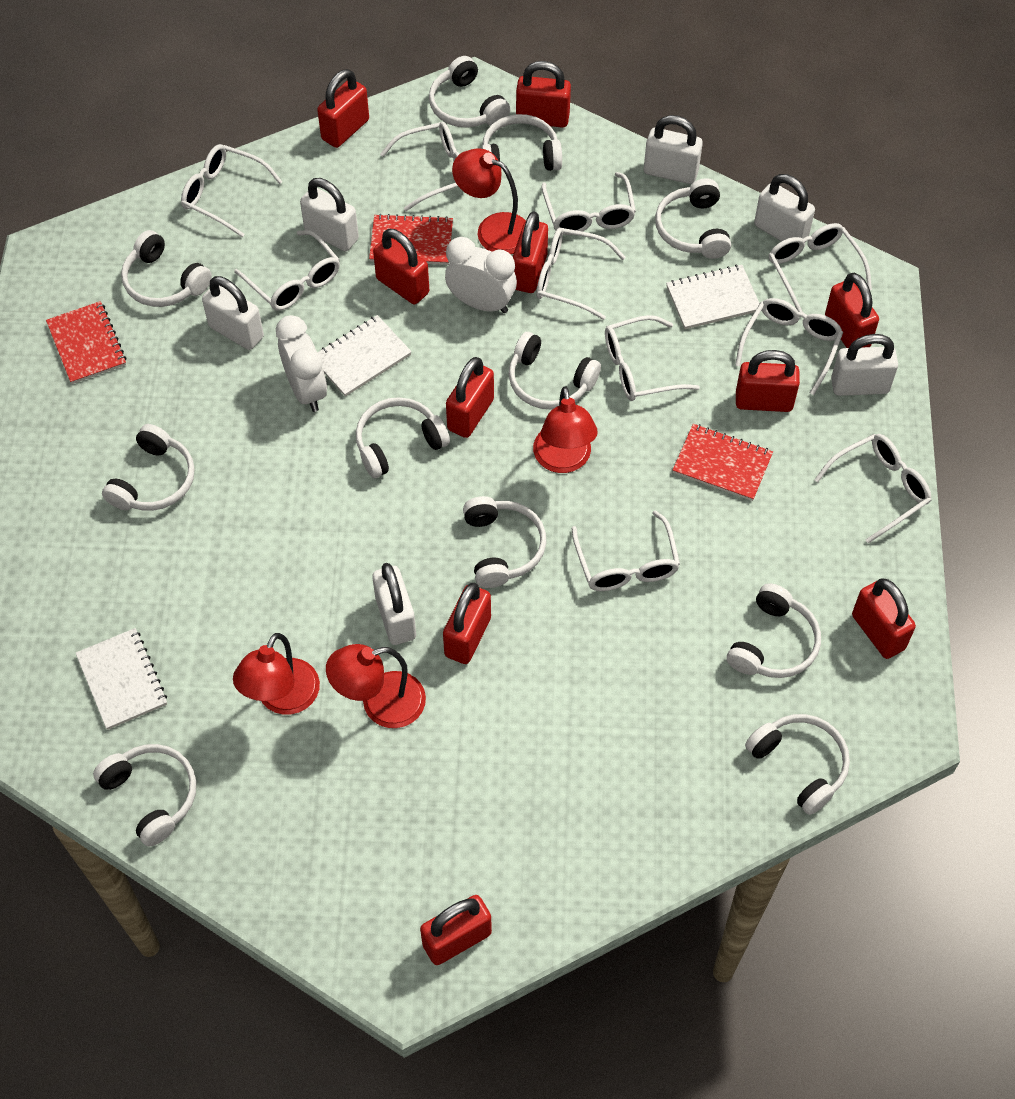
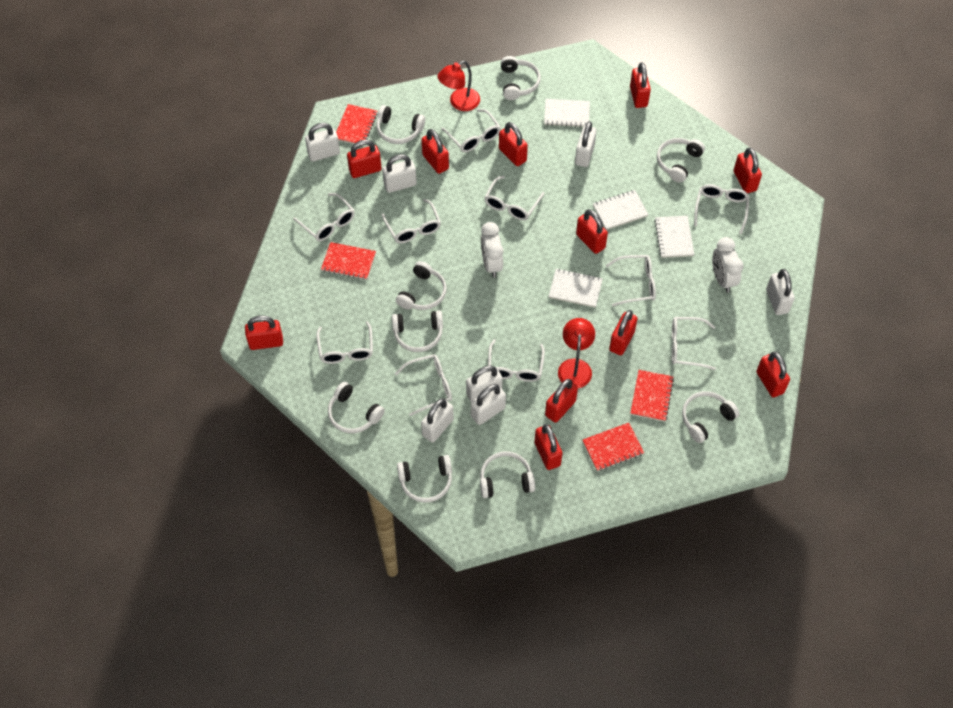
red lamp: [233,633,320,715] [326,644,426,728] [452,148,526,254] [533,386,598,473] = 4 -> [437,61,480,111] [558,318,595,388] = 2
red notebook: [46,301,126,384] [369,214,453,265] [673,424,773,501] = 3 -> [321,242,376,280] [336,104,378,146] [583,423,644,471] [631,370,674,421] = 4
red padlock: [317,69,369,148] [373,229,429,304] [420,895,492,965] [443,583,491,664] [446,357,494,438] [513,211,548,293] [516,61,571,128] [736,350,800,412] [825,273,879,348] [852,578,916,659] = 10 -> [245,315,283,350] [347,139,381,178] [422,129,449,174] [499,122,528,166] [534,424,562,470] [545,379,578,423] [576,209,608,254] [609,310,638,355] [630,62,651,108] [734,148,762,193] [756,352,790,397] = 11
white headphones: [93,744,196,847] [102,424,195,511] [121,230,212,307] [356,397,450,478] [429,56,511,128] [463,496,546,588] [481,114,562,171] [509,332,601,410] [655,178,731,259] [727,583,821,678] [745,714,850,815] = 11 -> [328,382,385,433] [376,105,425,144] [392,310,443,352] [396,261,447,310] [397,455,452,503] [480,452,535,498] [501,56,541,100] [657,138,705,183] [682,391,739,443] = 9
white notebook: [76,628,167,730] [318,315,412,397] [666,265,760,329] = 3 -> [544,99,590,127] [549,269,603,308] [593,190,649,230] [654,216,694,258] = 4
white padlock: [202,276,264,350] [300,178,359,251] [372,563,416,645] [644,115,703,184] [754,174,815,242] [831,334,898,396] = 6 -> [305,123,340,162] [382,154,417,193] [421,399,454,443] [466,366,503,402] [471,384,506,425] [575,121,597,167] [766,269,795,315] = 7

